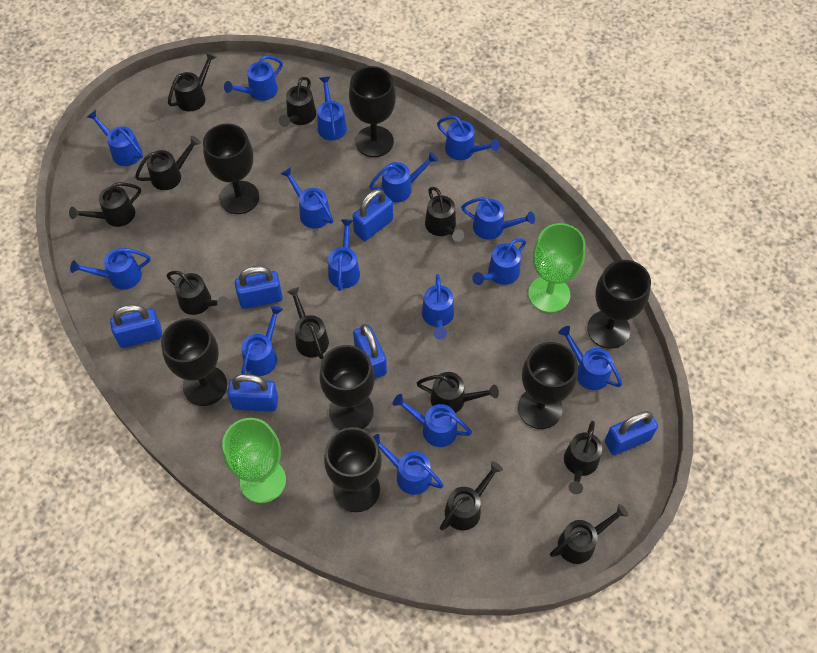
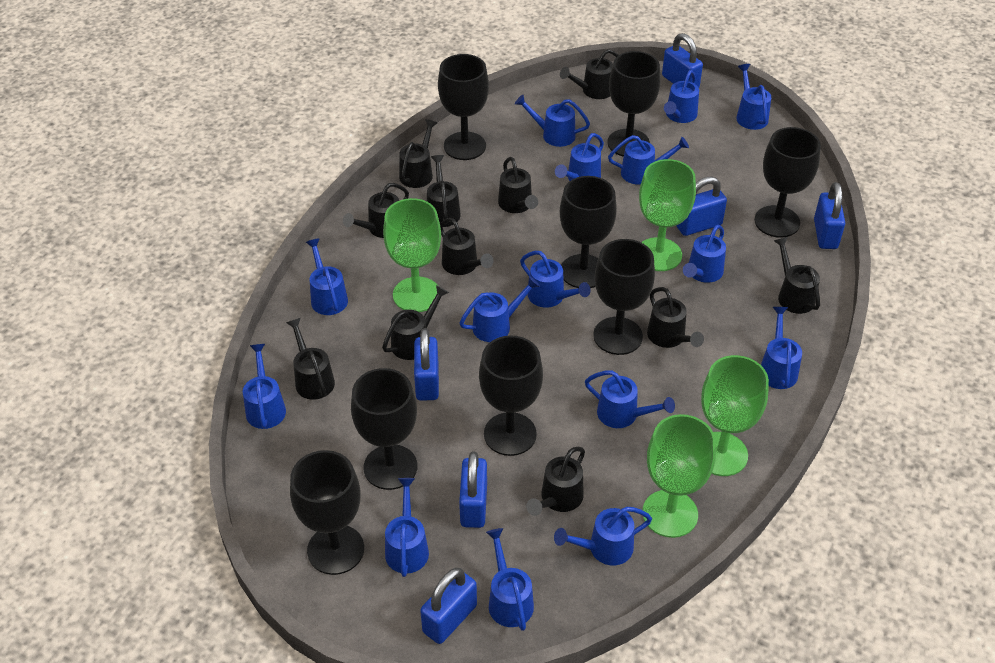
black goblet: [161,318,227,406] [203,124,259,214] [320,345,375,430] [324,427,382,512] [349,66,396,157] [518,342,578,429] [587,260,651,349] = 7 -> [290,450,364,575] [351,368,417,490] [438,54,489,160] [479,335,543,456] [560,176,617,288] [593,239,655,355] [607,51,660,157] [754,127,821,238] = 8
green goblet: [222,418,286,503] [528,223,585,313] = 2 -> [383,198,441,312] [639,159,696,271] [643,414,716,538] [701,355,769,476] = 4

